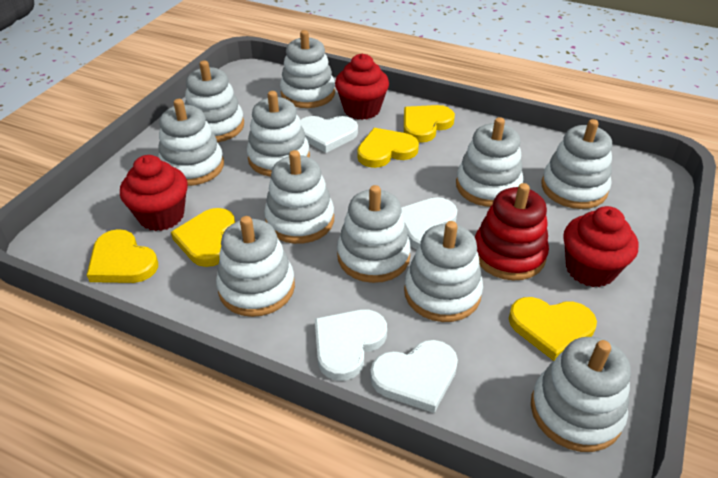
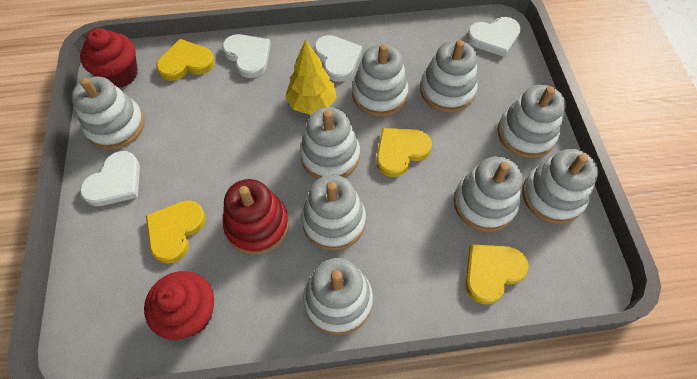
red cupcake: [120,155,188,231] [335,54,389,120] [563,206,638,287] = 3 -> [80,28,138,88] [144,271,214,340] = 2
white stacking toy: [158,99,224,186] [185,60,244,142] [216,216,295,317] [247,91,310,177] [264,150,334,244] [280,30,335,108] [337,185,411,283] [404,221,483,322] [456,117,523,207] [531,337,631,452] [541,119,612,209] = 11 -> [71,76,145,150] [300,107,360,179] [301,175,366,250] [303,258,373,335] [352,44,408,116] [420,40,478,112] [454,156,523,231] [498,85,566,158] [522,149,598,224] = 9
yellow heart: [87,229,158,283] [171,208,235,267] [357,128,419,168] [404,105,455,143] [509,297,597,361] = 5 -> [146,200,206,264] [156,39,215,81] [376,128,432,177] [465,244,529,304] = 4
yellow tree: none = 0 -> [285,40,337,115] = 1

